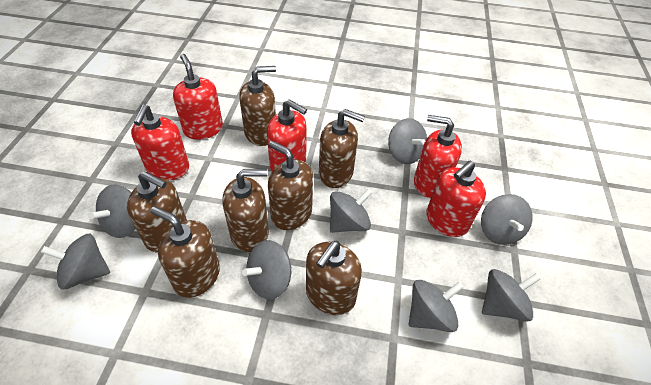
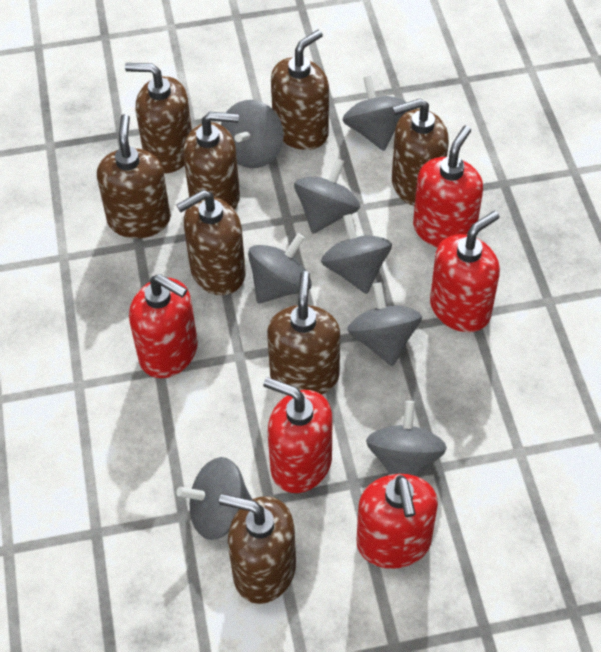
brown soap dispenser: [127,171,187,253] [150,206,220,298] [222,169,269,252] [239,66,276,146] [268,141,313,230] [306,241,362,315] [319,109,365,188] = 7 -> [97,114,171,238] [125,63,192,173] [176,190,246,295] [183,112,240,210] [219,494,296,604] [267,271,340,395] [271,30,329,150] [392,98,449,206] = 8

